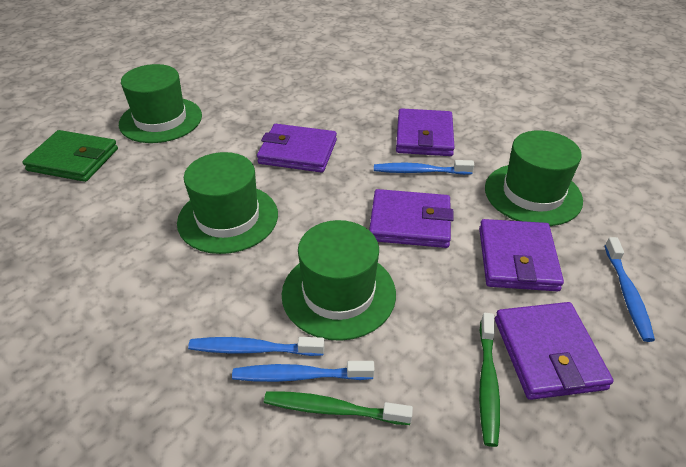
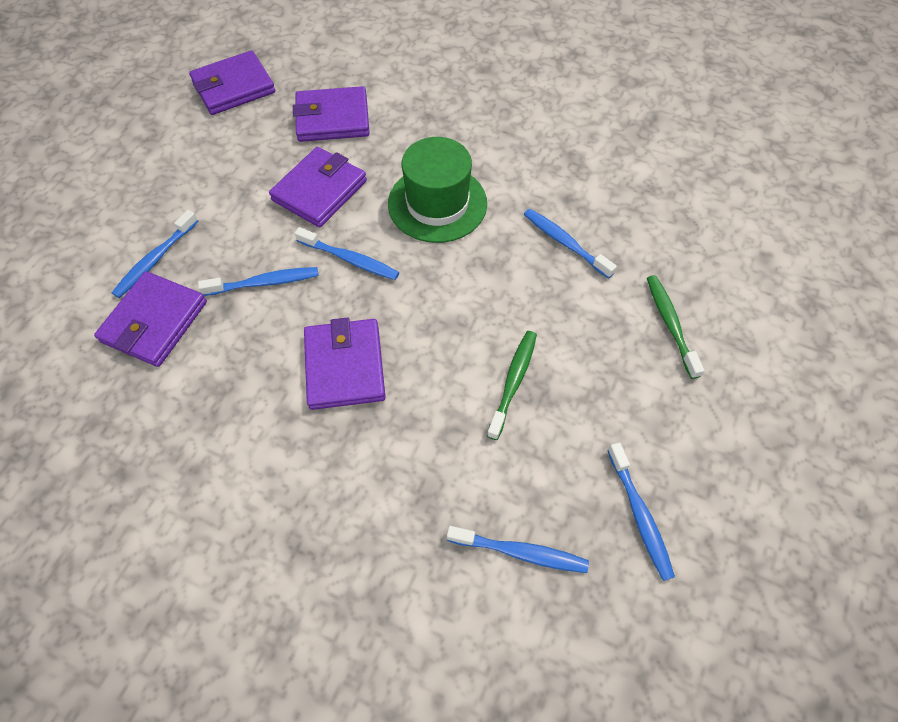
blue toothbrush: [188,337,325,356] [232,361,375,382] [374,160,474,175] [605,237,655,342] = 4 -> [112,210,198,298] [198,267,319,296] [295,227,399,280] [447,526,589,573] [524,209,617,279] [607,442,675,581] = 6
green hat: [119,64,202,143] [177,152,278,254] [282,220,396,341] [485,130,583,226] = 4 -> [388,137,487,243] = 1
green wallet: [23,130,118,182] = 1 -> none = 0

